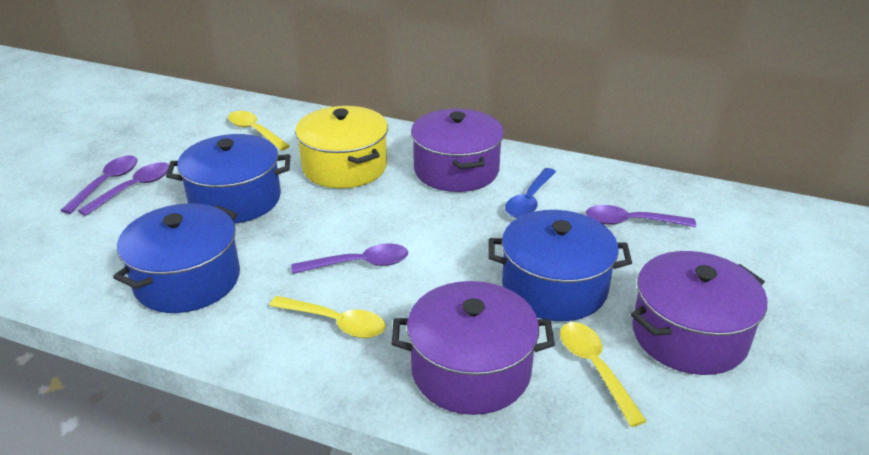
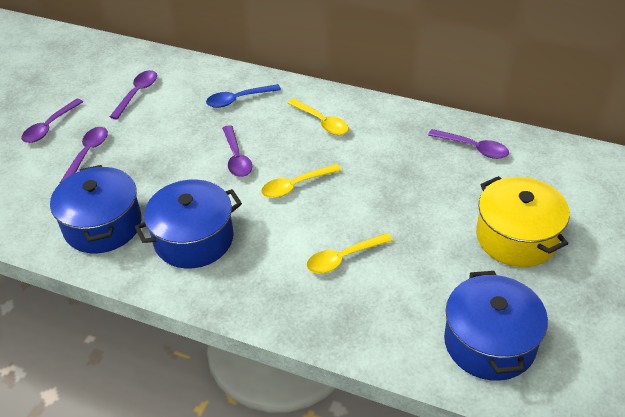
purple pot: [392,281,555,415] [411,108,504,192] [631,251,767,375] = 3 -> none = 0
purple spoon: [60,155,138,214] [78,162,169,216] [291,243,408,274] [586,205,696,227] = 4 -> [21,98,83,143] [60,127,108,183] [110,70,157,120] [222,125,252,177] [428,129,509,159] = 5

